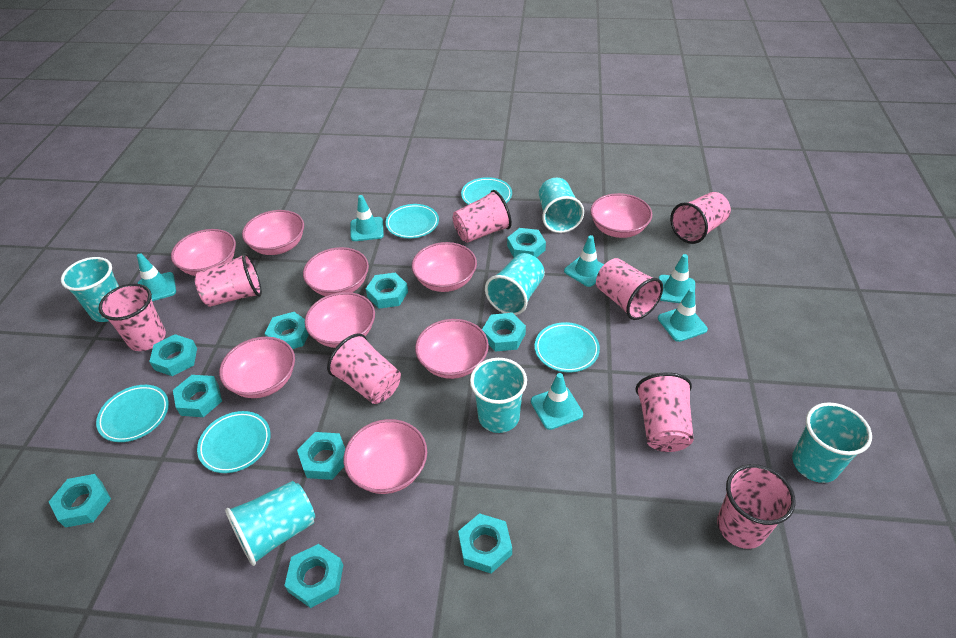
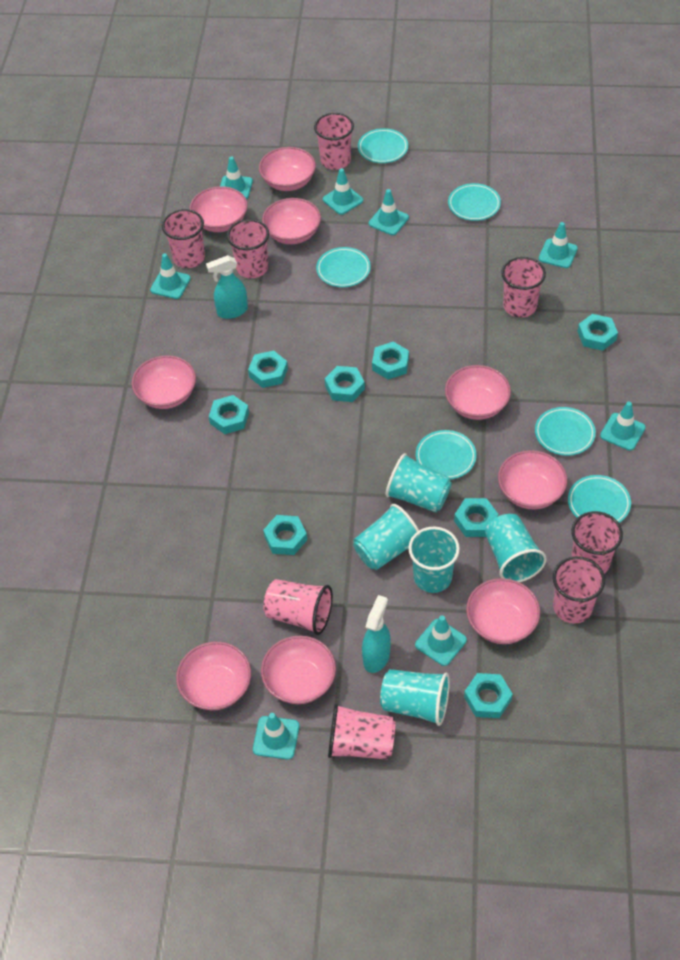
turquoise cup: [61,257,119,322] [225,481,315,566] [470,358,527,433] [485,253,545,315] [539,178,584,233] [792,402,872,483] = 6 -> [353,504,419,570] [380,669,450,726] [385,453,452,513] [408,526,460,593] [485,514,547,582] = 5
turquoise nut: [49,474,111,528] [149,334,197,376] [173,375,222,417] [264,312,309,349] [284,544,343,608] [297,432,345,480] [366,273,408,309] [458,513,512,574] [482,313,526,352] [507,228,546,258] = 10 -> [209,395,249,434] [248,350,288,388] [263,515,307,555] [324,366,365,402] [372,342,409,379] [454,498,498,537] [464,673,513,718] [577,314,618,351] = 8
turquoise plate: [96,385,169,442] [197,411,271,473] [386,204,439,238] [461,177,512,205] [535,322,600,372] = 5 -> [316,247,371,287] [358,128,408,163] [416,430,476,479] [448,183,501,221] [535,407,596,456] [568,475,631,523] = 6
turquoise spray bottle: none = 0 -> [206,255,248,319] [362,595,391,673] = 2
turquoise traffic cone: [137,253,176,301] [351,195,384,241] [531,373,583,430] [564,235,604,287] [658,254,695,303] [658,288,708,342] = 6 -> [150,253,191,299] [220,156,253,199] [253,713,299,760] [323,168,363,215] [369,189,409,235] [415,615,467,666] [539,222,578,268] [600,402,645,451] = 8

